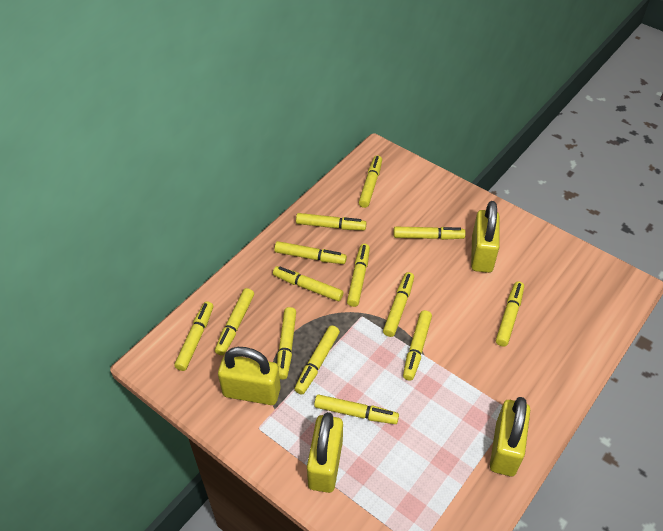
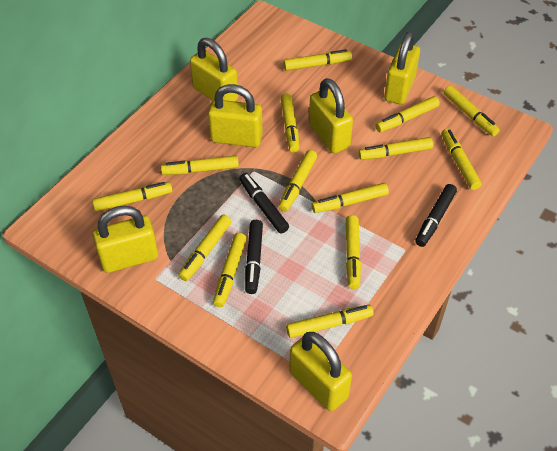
black marker: none = 0 -> [239,173,289,233] [245,220,263,294] [415,184,457,247] = 3
yellow padlock: [218,347,281,405] [307,412,343,493] [471,201,500,273] [490,397,530,476] = 4 -> [93,206,158,273] [190,38,238,101] [208,84,263,147] [290,332,352,411] [309,78,353,153] [384,31,420,105] = 6

